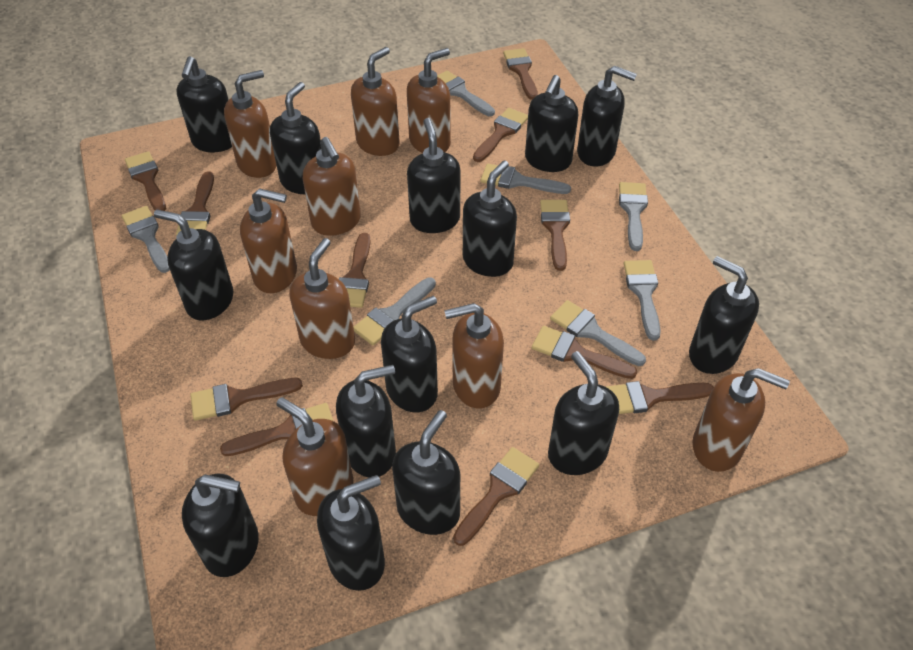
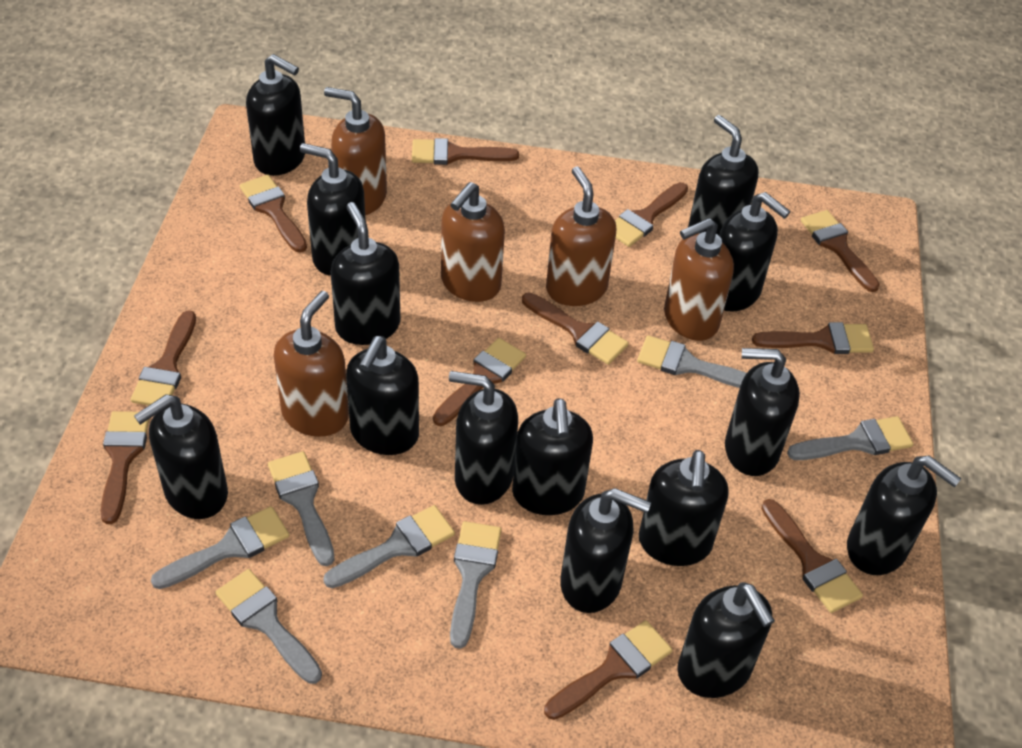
brown soap dispenser: [224,70,276,178] [240,188,297,293] [276,397,353,516] [289,238,355,359] [303,137,361,236] [351,47,400,156] [407,48,451,153] [444,303,504,409] [693,368,790,472] = 9 -> [274,291,349,437] [324,87,387,215] [441,182,505,302] [546,166,616,306] [664,218,734,341] = 5

